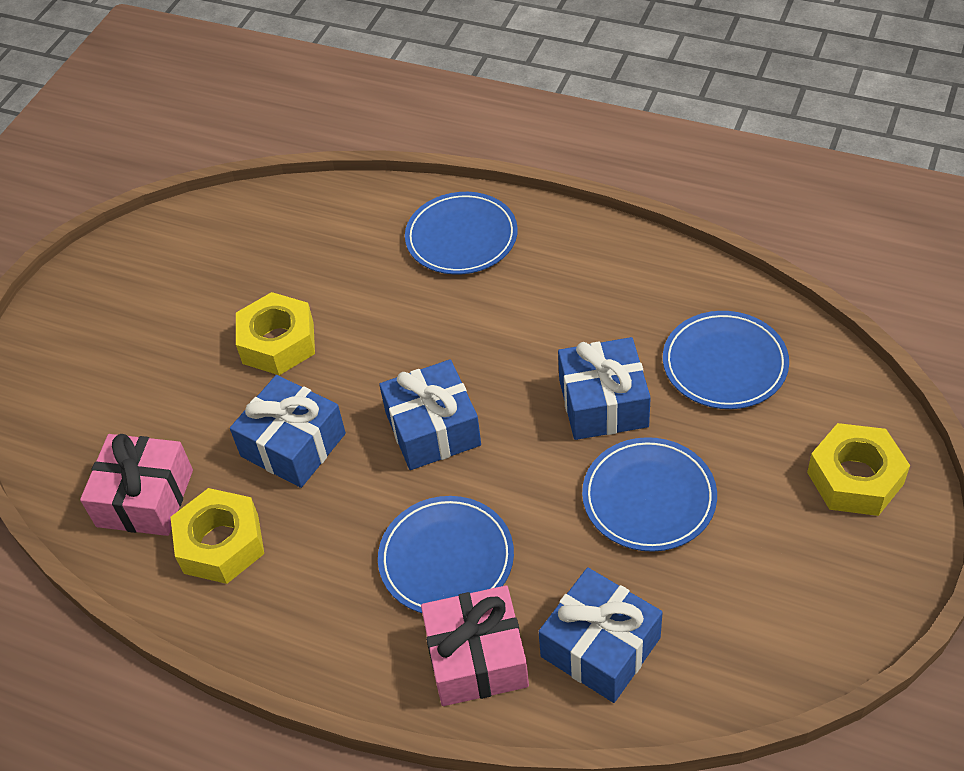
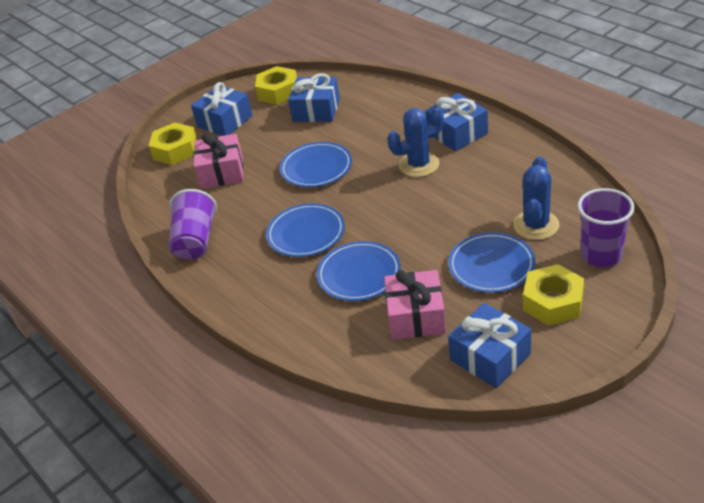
blue cactus: none = 0 -> [387,107,444,177] [513,156,559,240] = 2
purple cup: none = 0 -> [169,189,217,260] [577,188,635,267] = 2

